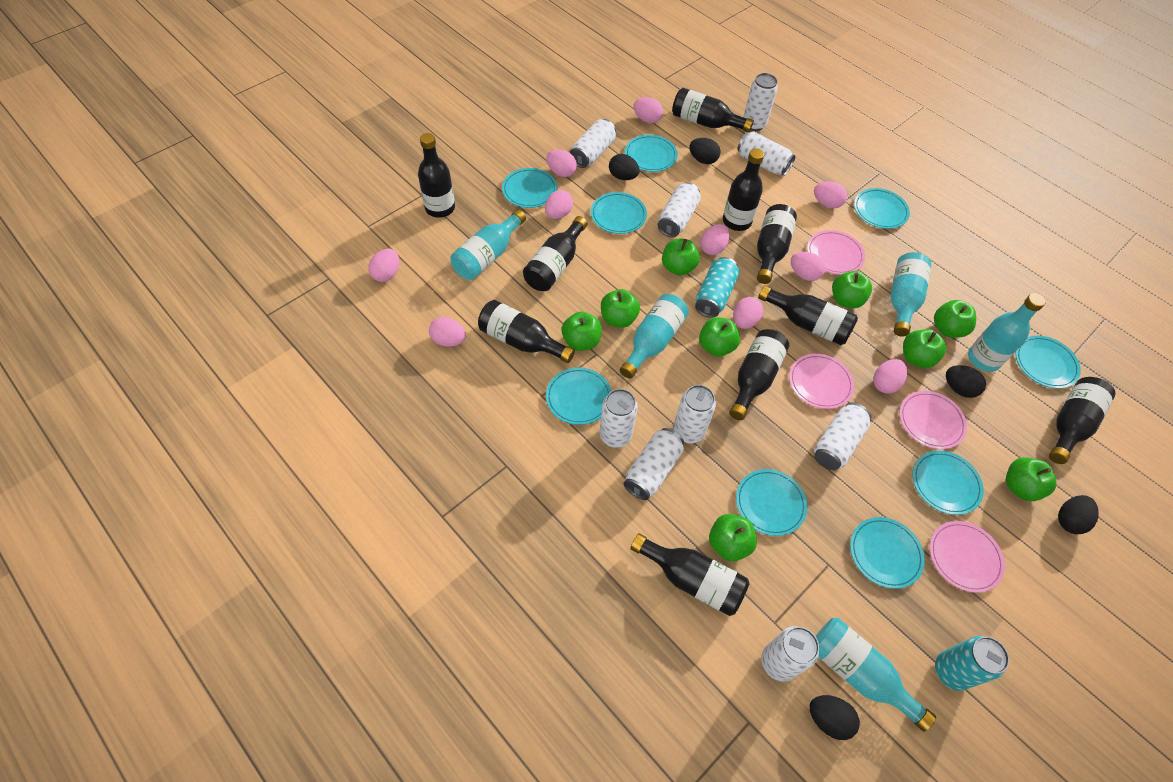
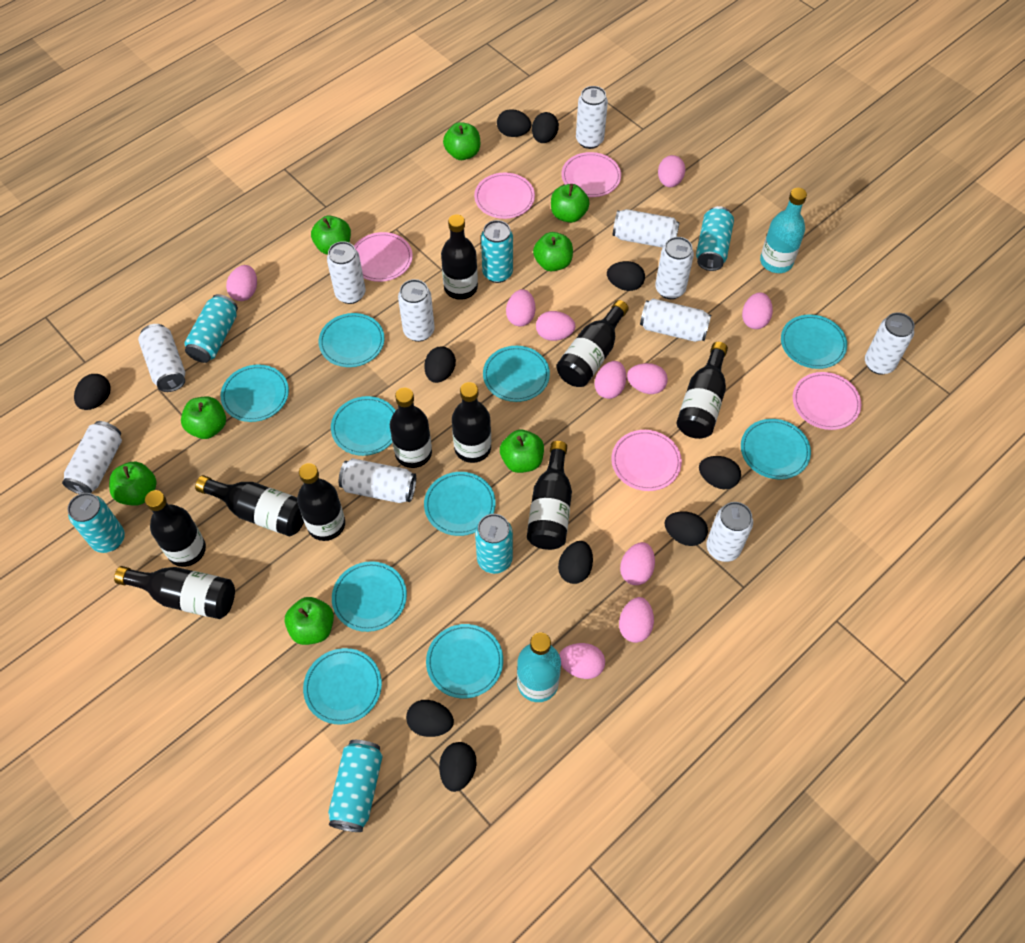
black egg: [609,154,639,180] [689,138,720,164] [810,695,860,740] [946,365,986,398] [1058,495,1099,534] = 5 -> [74,374,111,410] [406,700,454,737] [424,346,456,383] [439,742,476,792] [497,109,531,137] [532,112,559,143] [558,541,593,584] [607,261,645,291] [664,512,708,546] [699,456,741,489] = 10
green apple: [562,312,602,351] [601,289,640,328] [662,239,700,276] [699,317,740,356] [709,514,757,561] [832,271,872,308] [903,329,946,368] [934,300,976,338] [1006,457,1056,501] = 9 -> [109,462,157,506] [181,397,226,439] [285,597,334,645] [311,215,351,255] [443,122,480,160] [500,430,544,473] [533,232,573,271] [551,184,590,223] = 8
pink plate: [789,354,854,409] [807,230,865,275] [900,391,967,449] [930,521,1005,593] = 4 -> [354,232,413,282] [474,173,535,219] [561,152,621,197] [611,430,682,491] [793,372,861,430] = 5
turquoise bottle: [450,210,526,280] [620,294,689,379] [816,618,936,732] [891,252,931,337] [968,293,1046,372] = 5 -> [517,632,561,702] [760,188,807,273] = 2
turquoise can: [695,257,740,318] [935,636,1009,691] = 2 -> [67,493,125,553] [184,294,238,363] [328,740,383,832] [475,514,513,574] [481,220,513,283] [696,206,734,271] = 6
turquoise plate: [502,168,557,208] [546,367,611,425] [591,192,647,234] [625,135,678,172] [736,469,807,536] [850,517,925,589] [854,188,910,229] [912,451,984,515] [1015,336,1081,389] = 9 -> [220,364,289,422] [303,648,382,725] [319,313,385,367] [331,396,396,456] [332,561,407,632] [424,472,496,536] [426,624,503,698] [483,346,550,402] [741,419,811,479] [781,314,847,369] = 10
white can: [570,119,616,168] [599,389,638,448] [623,428,684,500] [658,182,701,237] [673,385,716,444] [737,131,796,176] [743,73,778,131] [761,626,819,682] [814,403,871,470] = 9 -> [62,421,122,494] [138,324,185,392] [327,241,365,304] [339,458,416,503] [398,279,435,342] [576,86,608,149] [613,209,680,248] [640,299,711,342] [655,237,694,299] [706,502,753,562] [865,312,915,375] = 11

